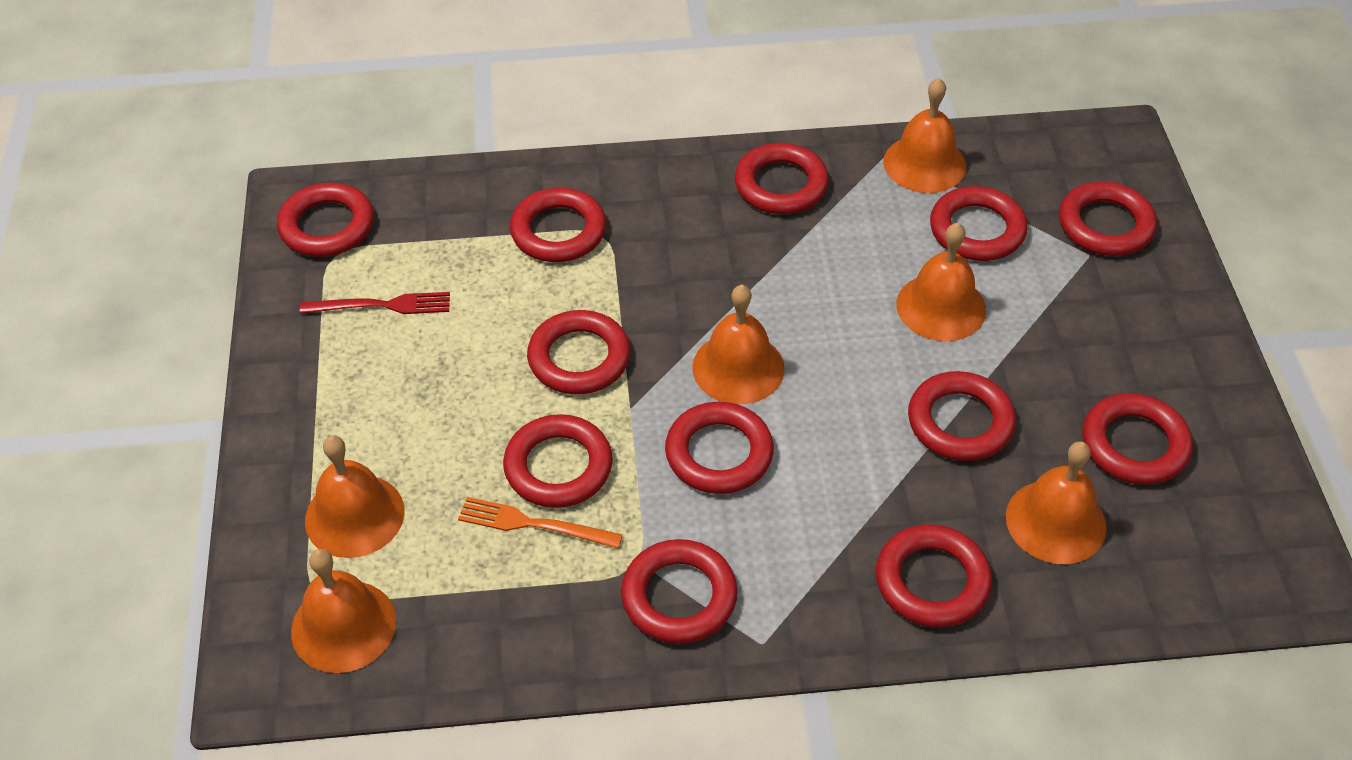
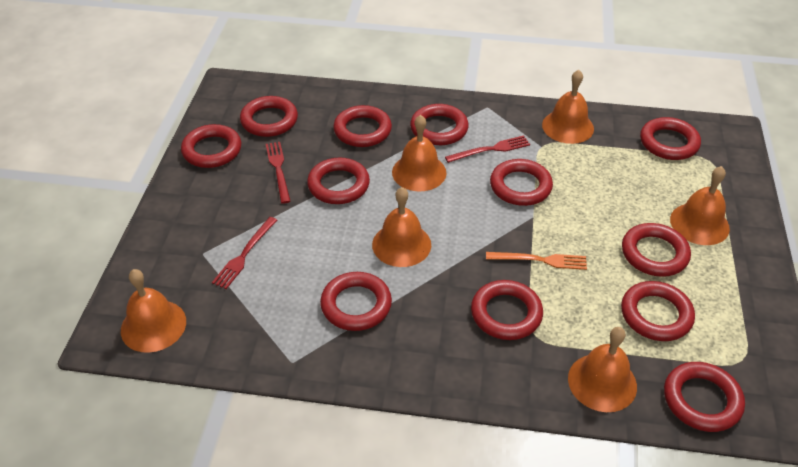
red fork: [300,292,450,314] = 1 -> [212,217,277,289] [266,142,291,204] [445,135,530,163] = 3

